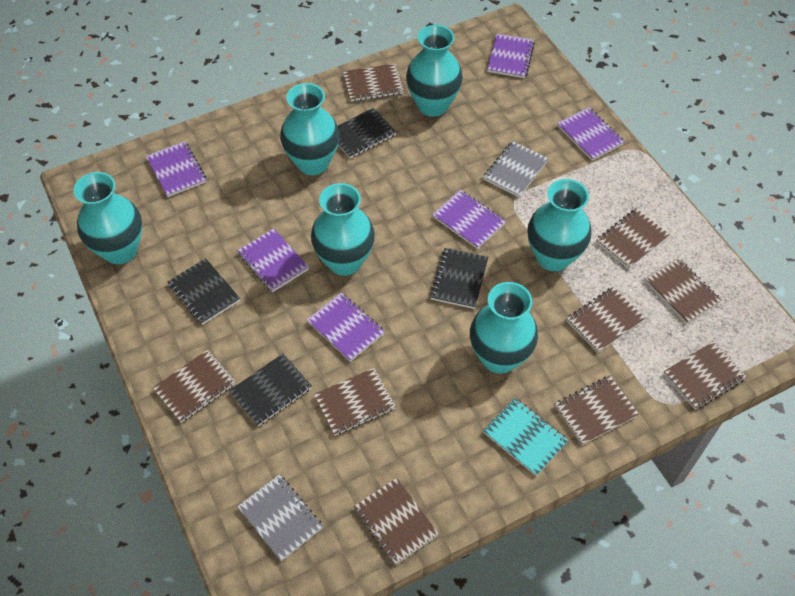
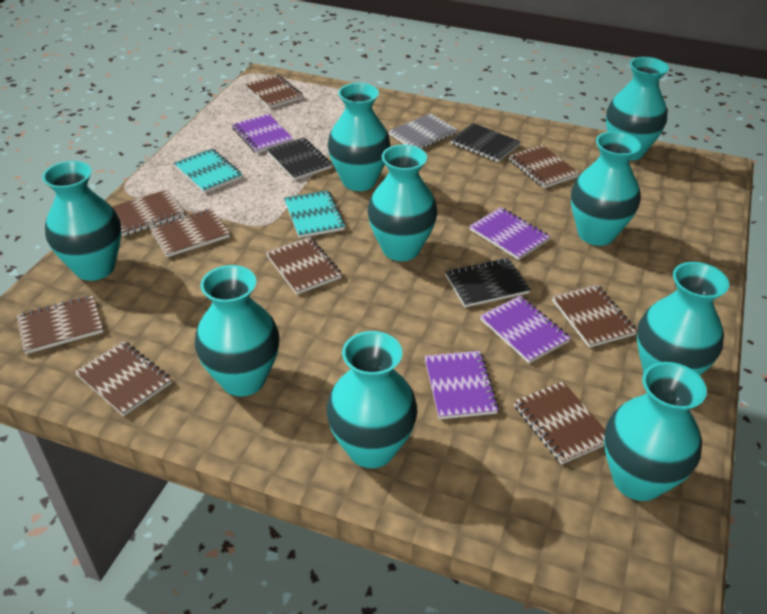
black notebook: [168,258,240,325] [229,354,312,426] [338,108,396,158] [430,248,488,309] = 4 -> [266,137,332,180] [445,258,531,307] [450,123,521,162] = 3
grey notebook: [237,475,323,561] [483,141,548,197] = 2 -> [389,113,457,149] = 1
purple notebook: [146,141,206,197] [237,229,309,292] [307,293,385,362] [432,190,506,249] [487,34,535,78] [557,107,625,161] = 6 -> [232,114,293,153] [425,351,499,419] [469,207,550,260] [480,296,571,363] = 4
turquoise notebook: [483,398,568,476] = 1 -> [174,149,243,193] [284,190,345,238] = 2
turquoise vase: [73,172,143,264] [280,83,340,175] [311,183,375,276] [406,25,463,117] [470,282,538,373] [527,179,592,271] = 6 -> [42,161,121,281] [195,265,280,396] [326,331,417,468] [328,83,390,191] [368,145,437,261] [571,131,641,246] [604,362,707,501] [606,57,669,160] [637,262,729,376] = 9

